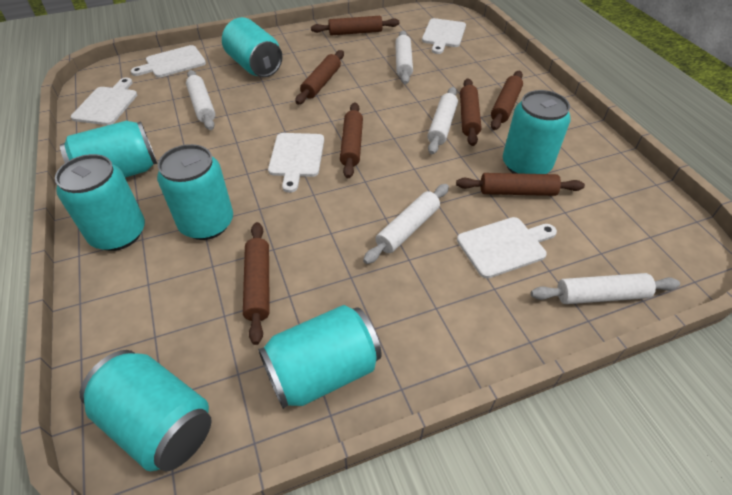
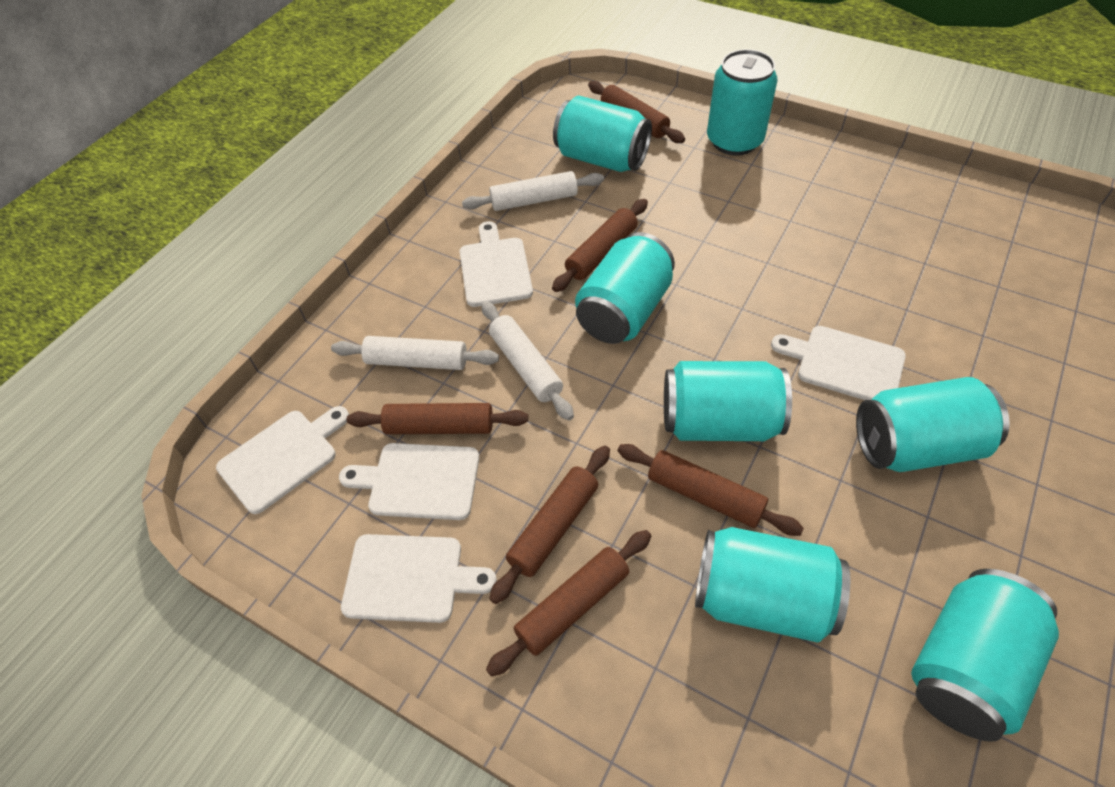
brown rolling pin: [243,222,270,345] [295,50,344,105] [311,16,399,35] [340,103,363,178] [456,173,585,196] [460,78,481,146] [491,71,523,130] = 7 -> [347,403,528,434] [486,530,651,677] [489,445,610,604] [552,199,648,292] [588,81,685,143] [618,444,804,536] = 6
white rolling pin: [186,70,215,130] [363,184,449,264] [395,31,413,84] [427,87,458,154] [531,273,680,304] = 5 -> [331,336,499,370] [462,171,604,211] [481,301,574,421] = 3

